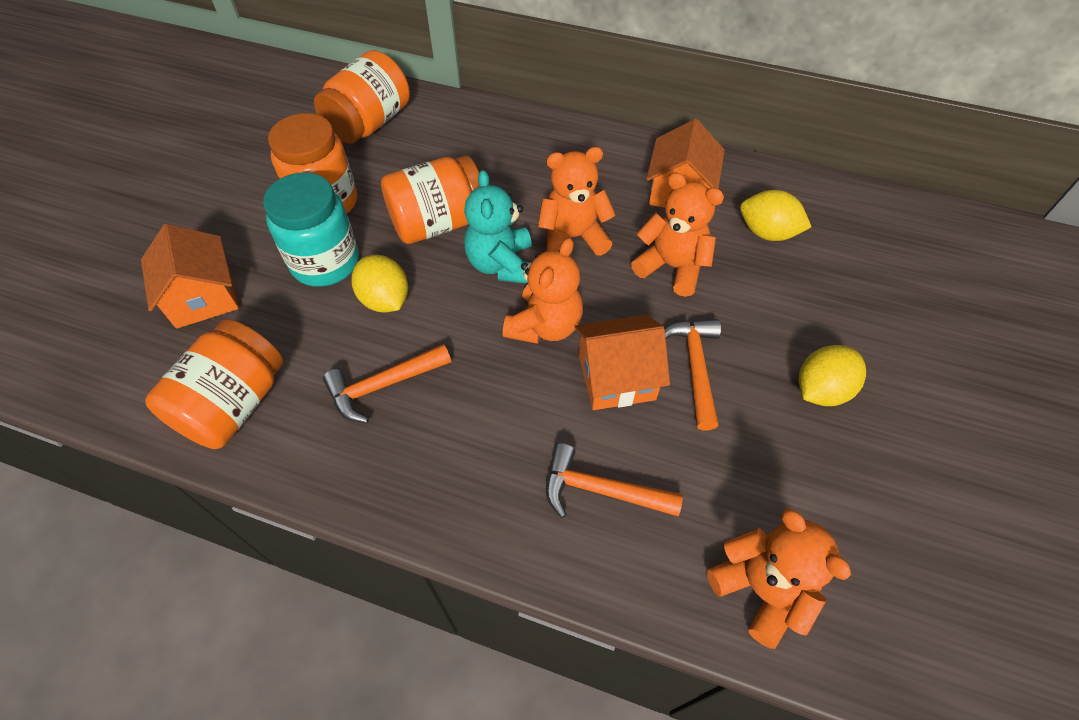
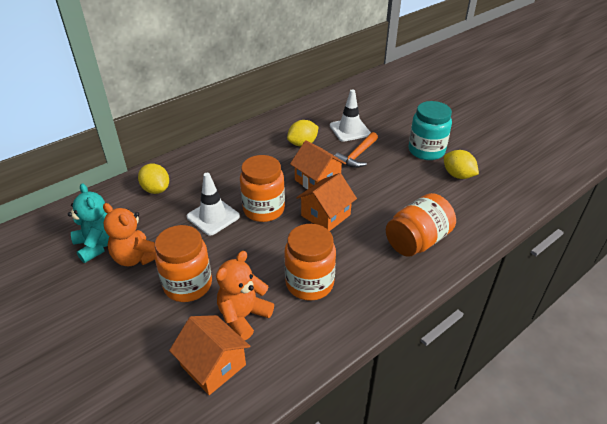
orange hammer: [323,344,451,423] [546,443,683,518] [665,319,721,430] = 3 -> [335,132,378,168] = 1
orange teddy bear: [503,238,583,344] [538,147,616,256] [631,173,724,297] [707,508,851,649] = 4 -> [103,203,155,266] [216,251,274,340] = 2
white traffic cone: none = 0 -> [187,173,240,236] [330,89,371,142] = 2

